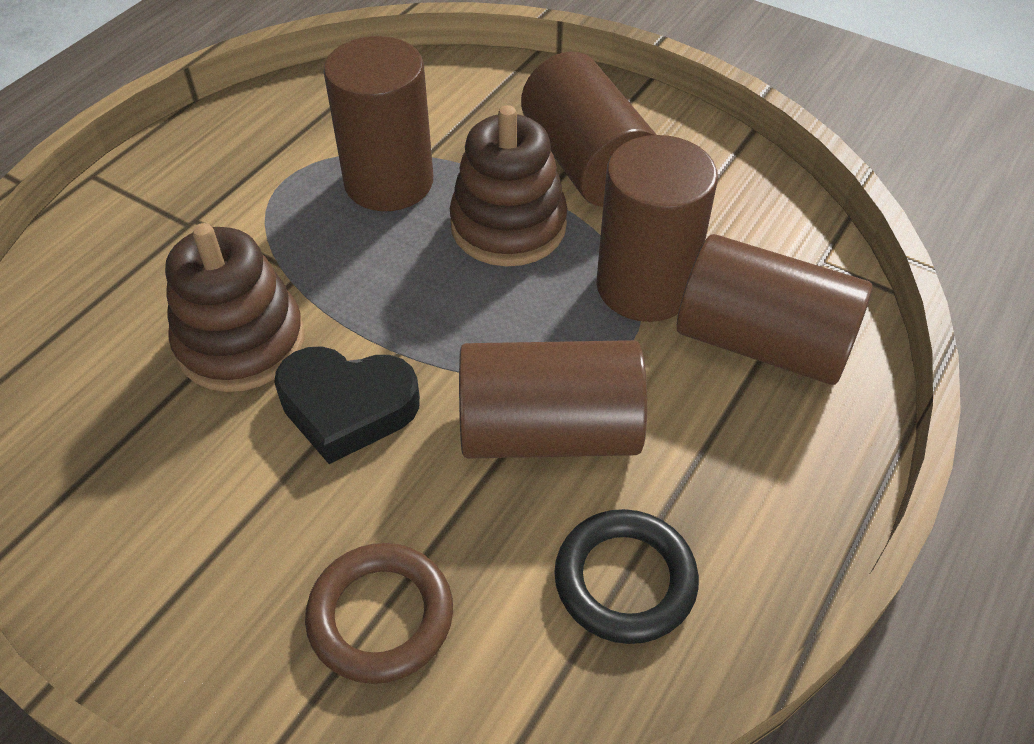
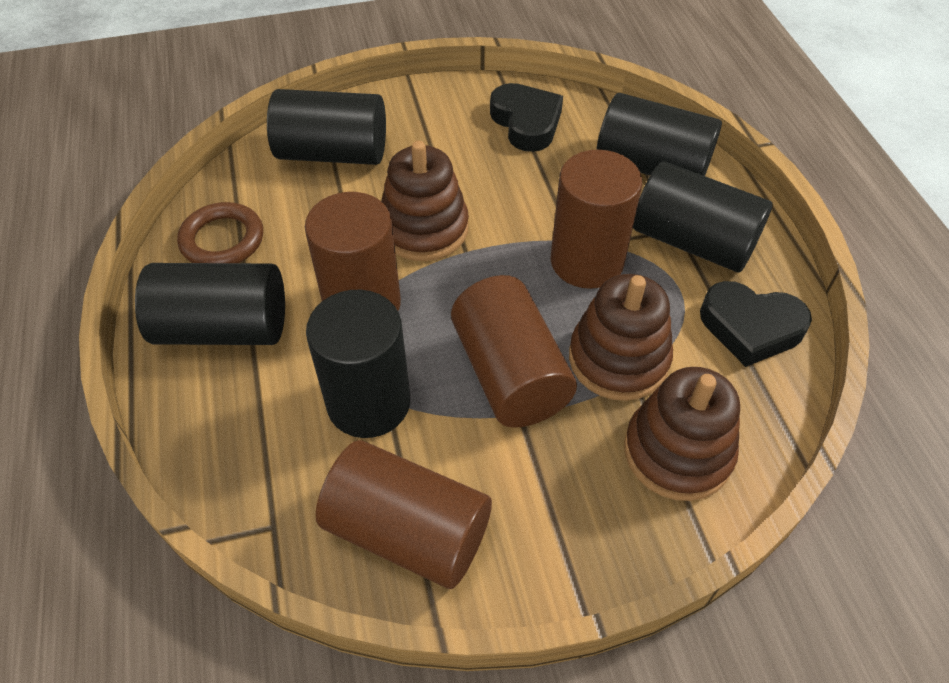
black cylinder: none = 0 -> [135,263,285,345] [267,89,386,165] [306,290,410,438] [596,93,722,176] [633,161,773,272] = 5
black heart: [274,346,420,464] = 1 -> [490,83,563,152] [700,281,812,367] = 2
black ring: [554,509,699,644] = 1 -> none = 0
brown cylinder: [323,36,433,211] [459,340,647,459] [521,52,657,207] [596,135,718,322] [677,234,873,385] = 5 -> [305,192,401,311] [316,440,492,589] [451,275,577,428] [550,150,642,289] = 4
brown stacking toy: [165,223,305,392] [450,105,567,266] = 2 -> [381,141,469,261] [569,274,673,401] [624,367,740,501] = 3

